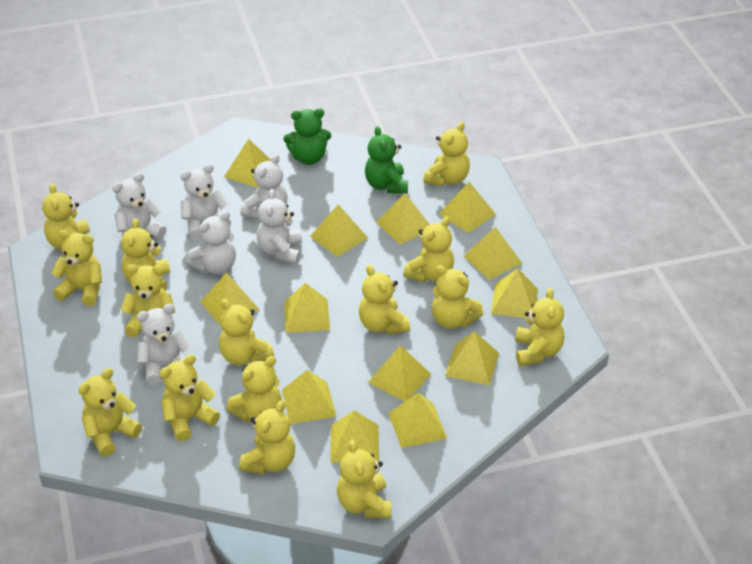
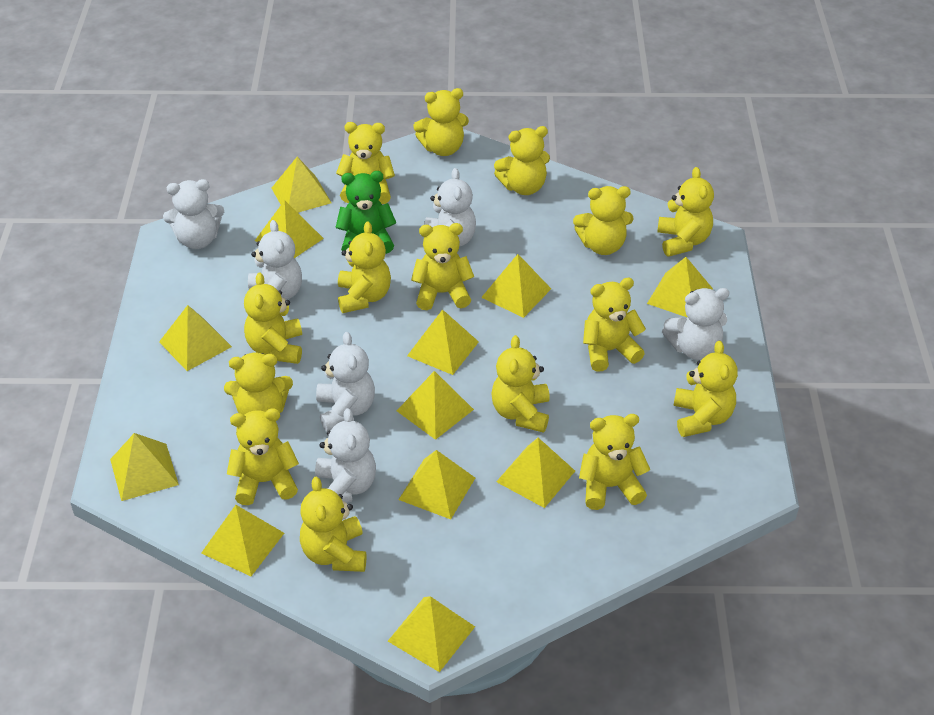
green teddy bear: [283,108,331,165] [365,126,408,193] = 2 -> [335,171,396,254] = 1
yellow pyramid: [200,272,260,326] [224,139,271,188] [282,370,336,424] [284,283,330,333] [310,204,368,257] [330,410,379,463] [368,345,431,402] [376,193,430,244] [388,392,447,448] [439,182,496,233] [445,331,499,385] [464,227,523,280] [491,268,538,318] = 13 -> [110,433,179,501] [159,305,232,371] [201,505,284,576] [255,200,324,258] [272,157,332,213] [388,596,475,672] [397,371,474,440] [398,450,475,519] [407,309,479,375] [481,254,551,318] [496,438,575,508] [647,257,713,317] = 12

